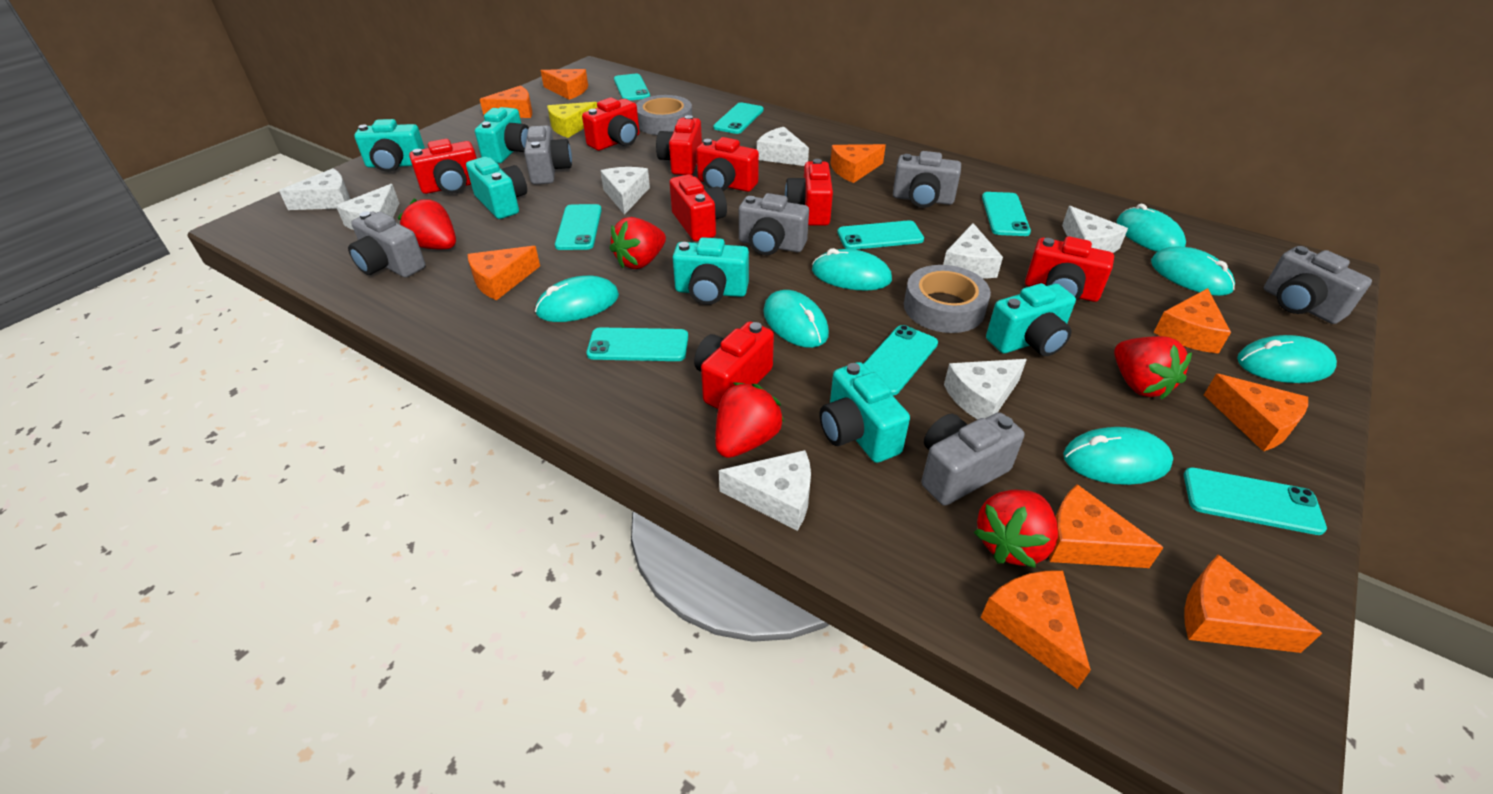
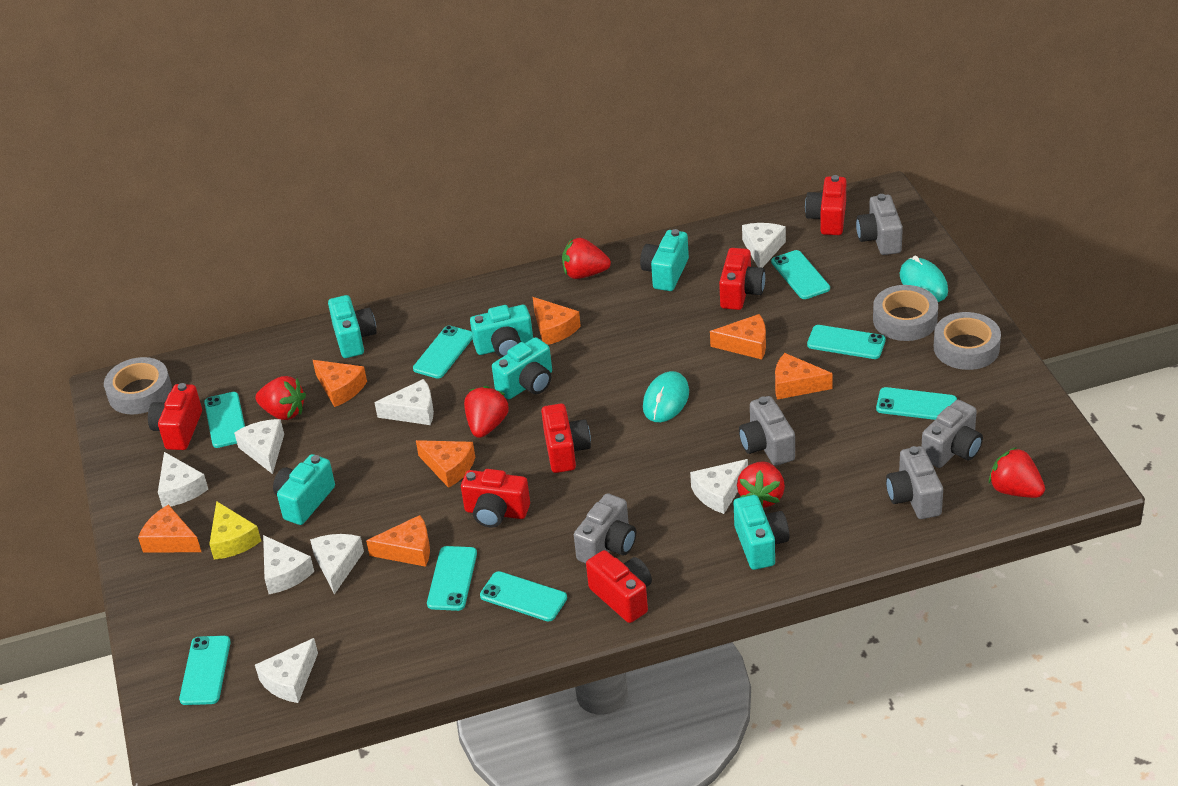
grey camera: [348,211,426,277] [524,125,572,185] [739,193,809,255] [893,151,961,208] [921,412,1024,506] [1264,246,1372,324] = 6 -> [574,493,636,563] [739,396,795,466] [856,194,903,255] [886,446,943,519] [922,400,983,468] = 5
grey tape: [636,95,692,135] [904,265,991,333] = 2 -> [104,357,172,414] [873,285,938,341] [934,312,1001,370] = 3
orange cheese: [468,246,540,300] [480,85,532,118] [541,69,588,100] [830,144,886,183] [980,570,1091,689] [1049,484,1164,568] [1154,288,1231,354] [1184,554,1322,653] [1204,374,1308,452] = 9 -> [138,504,201,553] [313,360,367,407] [366,515,430,567] [416,440,475,488] [533,297,581,345] [710,314,766,359] [775,353,833,400] = 7
red camera: [409,139,477,194] [582,98,639,151] [656,115,702,175] [670,174,727,241] [694,321,774,409] [696,137,759,192] [785,159,833,226] [1025,236,1114,302] = 8 -> [148,383,202,450] [461,469,530,527] [541,404,591,473] [586,550,652,623] [719,248,765,310] [805,175,846,235] = 6
turquoise mouse: [535,276,619,322] [763,290,829,348] [812,248,892,291] [1063,427,1173,485] [1116,204,1186,252] [1151,246,1235,296] [1237,335,1337,383] = 7 -> [643,371,689,422] [900,256,948,302] = 2

